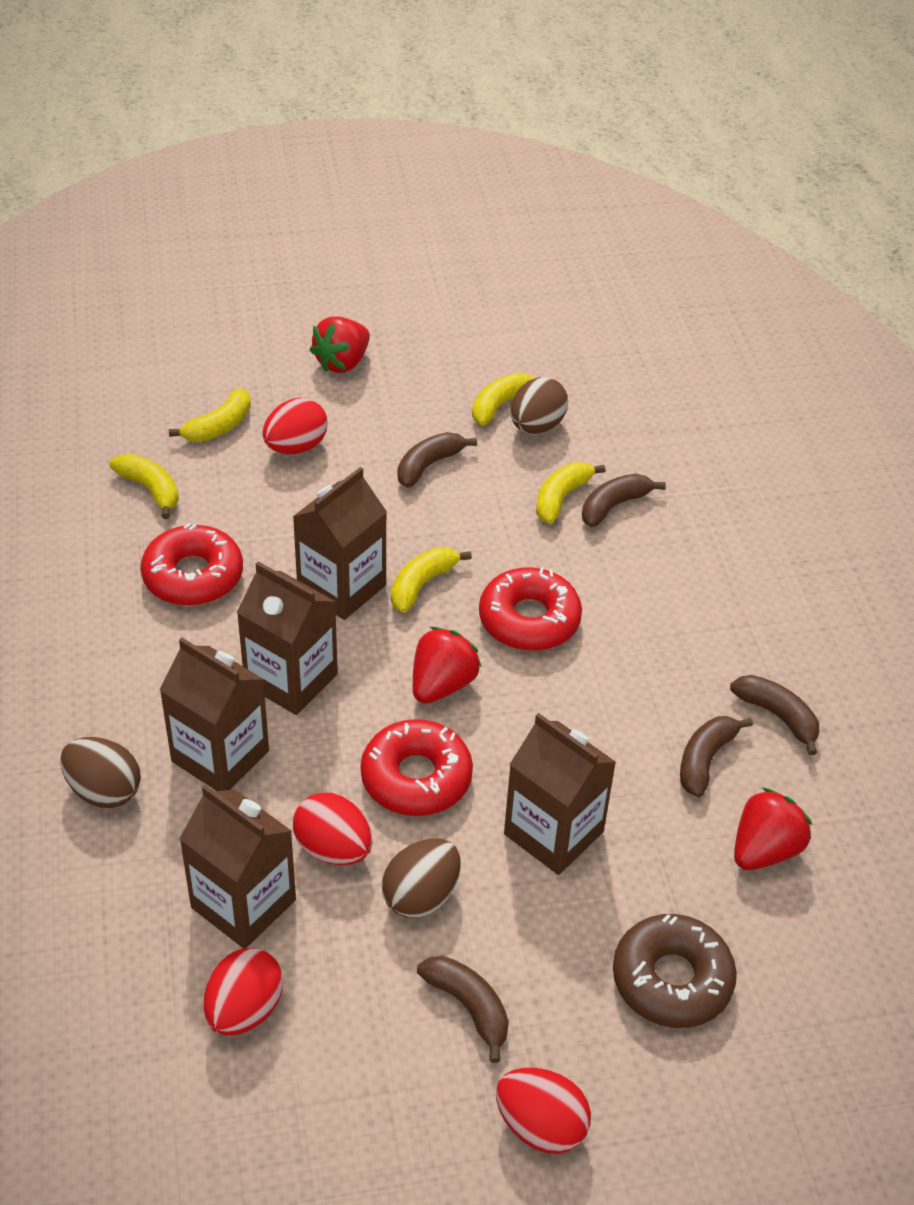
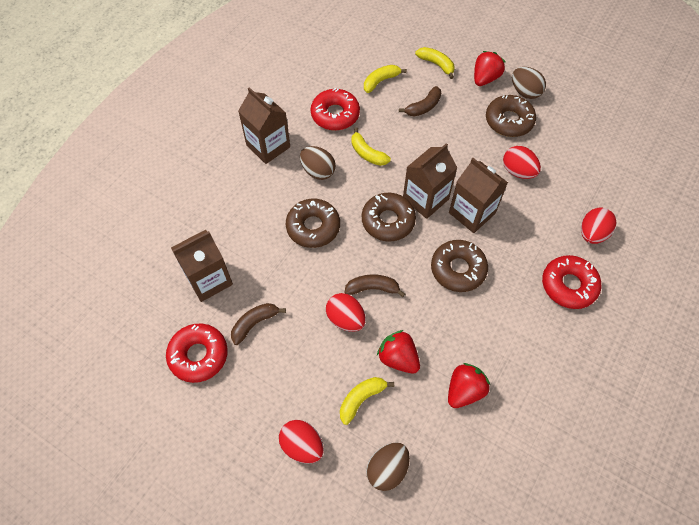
brown banana: [397,432,477,488] [417,956,509,1063] [582,474,666,527] [680,716,753,797] [730,675,819,755] = 5 -> [231,303,286,345] [344,274,405,297] [399,86,441,116] = 3
brown carton: [160,638,269,791] [179,785,296,948] [237,561,338,715] [293,467,387,620] [504,713,616,875] = 5 -> [171,230,233,302] [238,87,290,164] [403,143,458,219] [449,158,508,233] = 4
brown donut: [613,914,737,1028] = 1 -> [286,199,340,248] [362,193,416,242] [431,240,488,292] [486,95,536,137] = 4
yellow banana: [110,454,179,519] [169,388,251,442] [391,547,472,613] [472,373,535,425] [536,462,606,524] = 5 -> [340,377,394,425] [351,128,391,166] [364,65,407,93] [415,47,455,79] = 4

